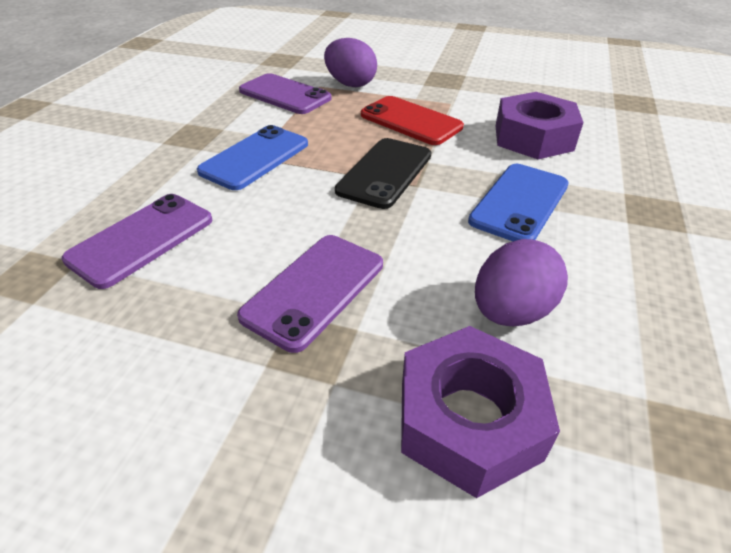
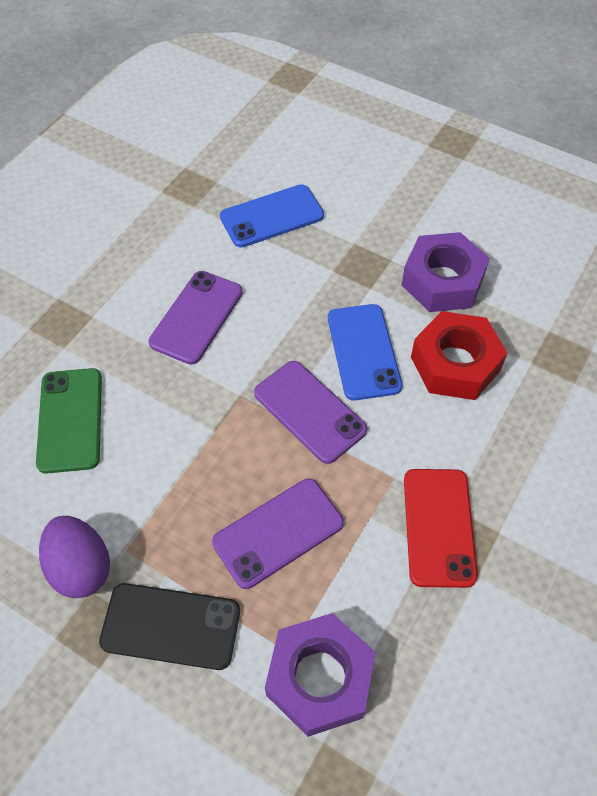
green phone: none = 0 -> [36,368,102,474] = 1
purple egg: [324,38,377,87] [475,239,568,326] = 2 -> [39,516,110,598] = 1
red nut: none = 0 -> [411,311,507,400] = 1

